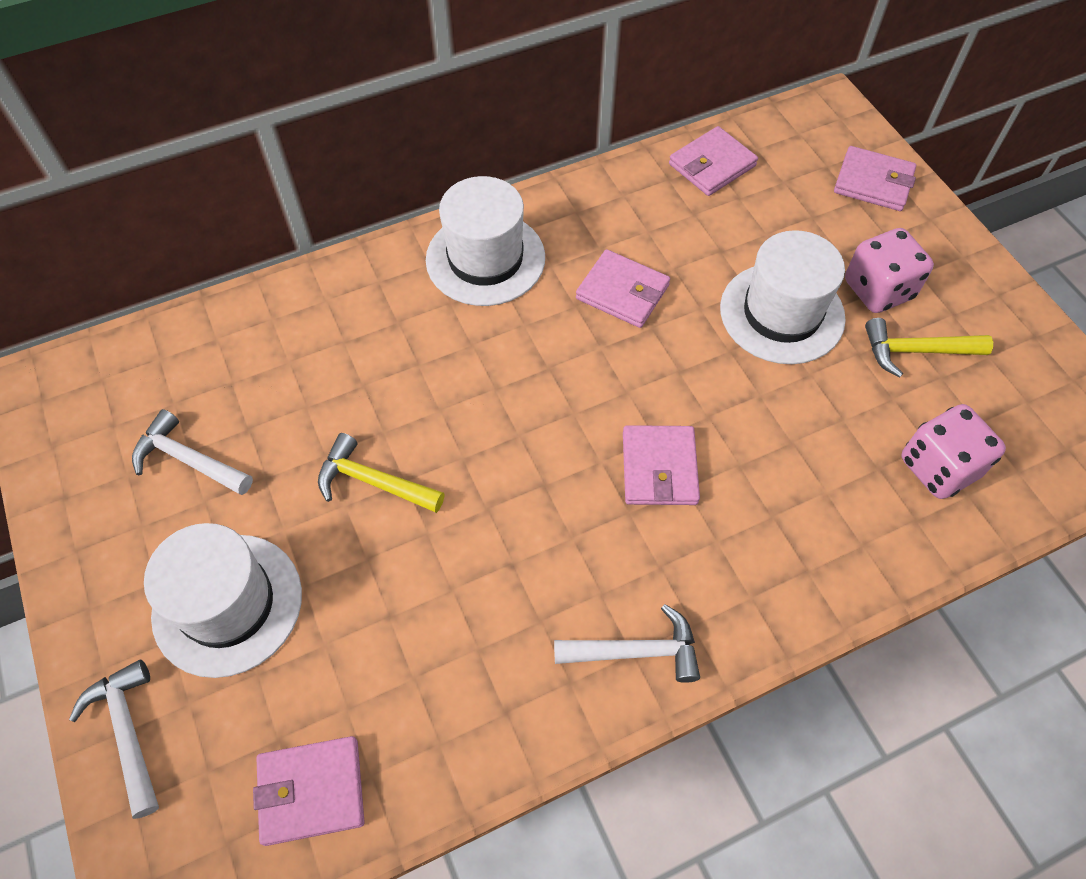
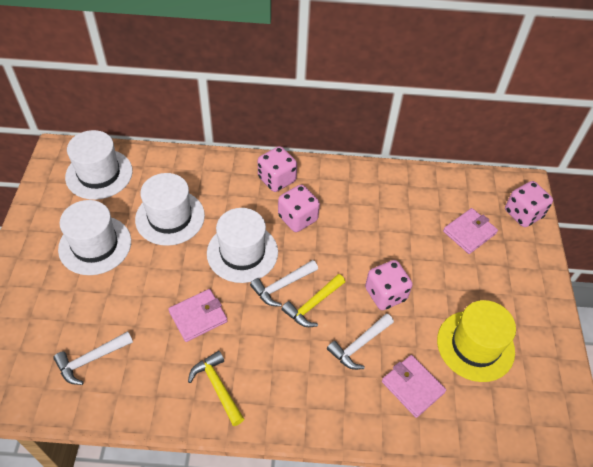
pink dice: [845,228,934,313] [901,404,1006,499] = 2 -> [258,146,297,192] [278,185,320,232] [365,260,413,310] [505,181,553,227] = 4
pink wallet: [253,736,365,846] [576,249,670,328] [623,425,700,505] [669,126,758,196] [834,146,916,211] = 5 -> [169,289,228,342] [382,355,446,418] [443,208,498,254] = 3
white hat: [144,523,302,678] [426,176,545,306] [720,230,846,364] = 3 -> [58,200,131,275] [65,130,133,200] [135,173,205,246] [207,208,278,283] = 4
yellow hat: none = 0 -> [437,300,516,382] = 1

